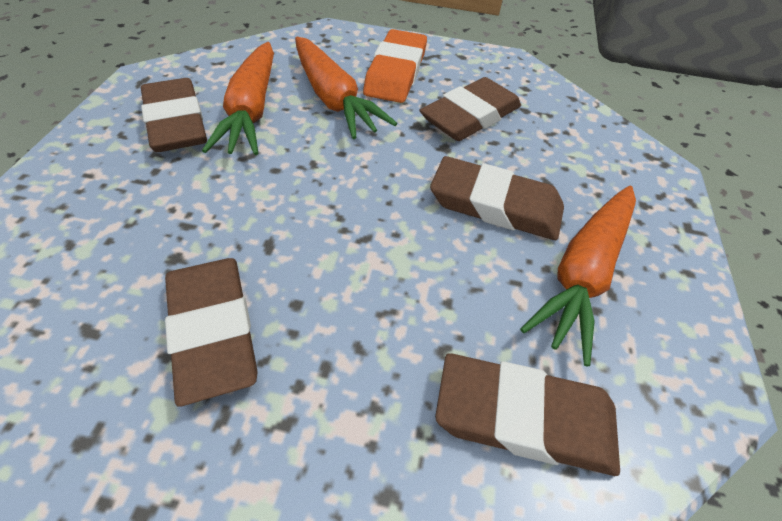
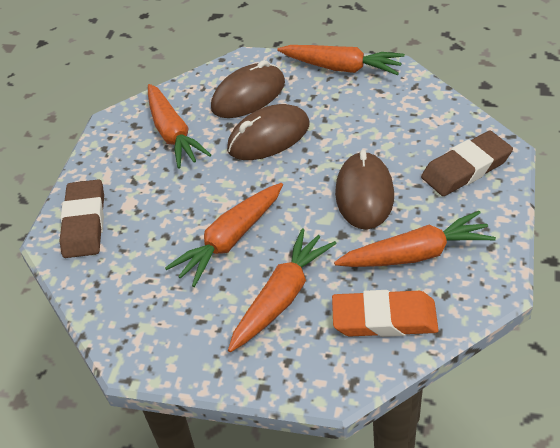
brown eraser: [141,78,207,152] [165,258,258,407] [420,77,521,141] [430,156,564,240] [435,353,620,476] = 5 -> [59,179,104,258] [421,131,513,196] = 2
brown mouse: none = 0 -> [211,60,285,118] [227,104,310,160] [335,150,394,230] = 3
orange carrot: [202,42,274,155] [295,37,397,139] [520,186,636,367] = 3 -> [148,84,211,169] [165,183,283,287] [228,229,337,352] [277,45,405,75] [334,211,496,267] = 5

